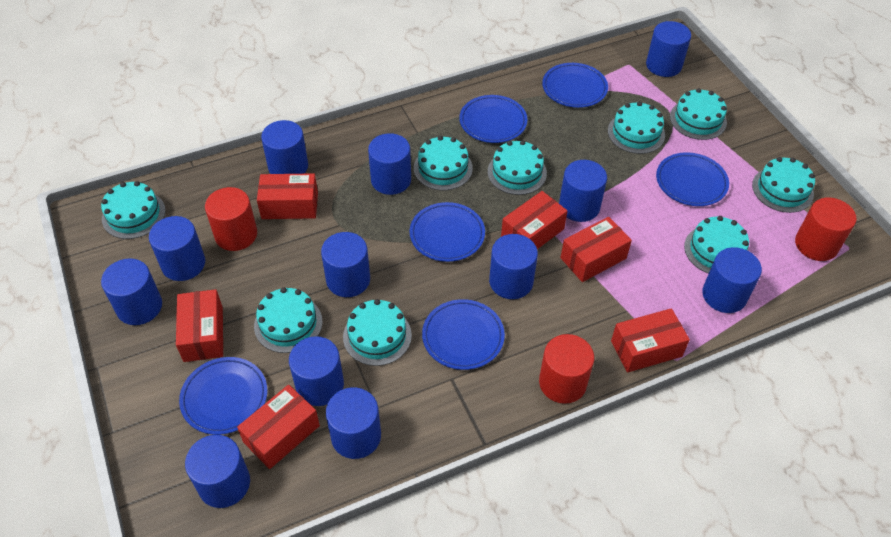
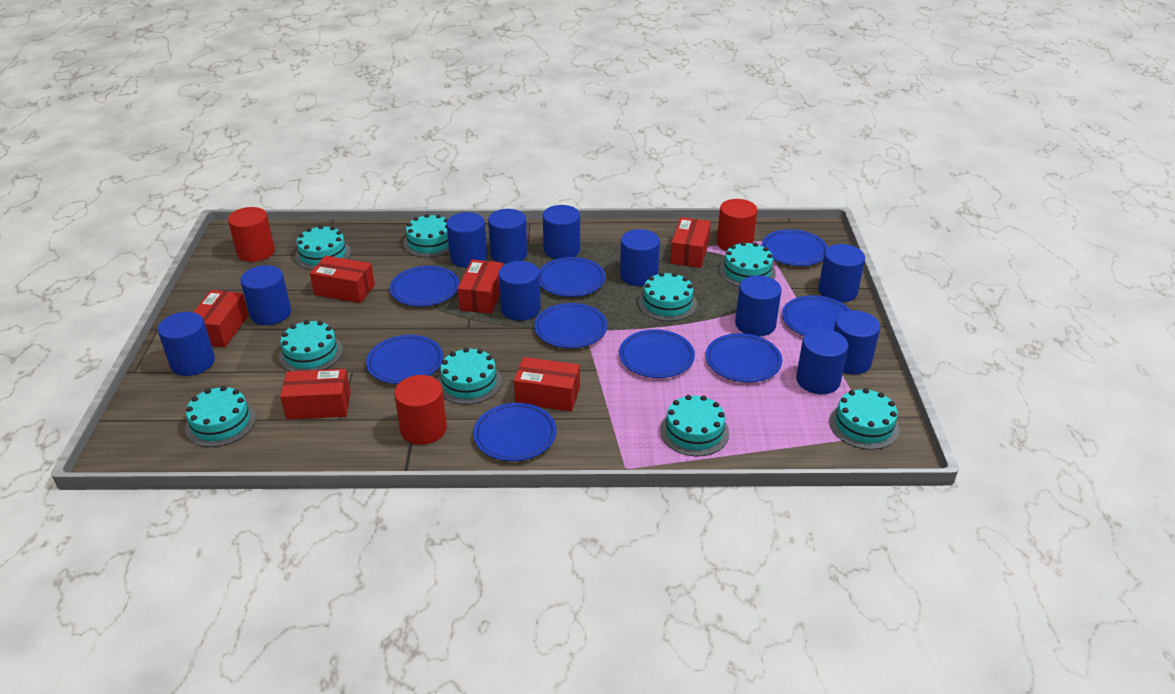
blue cylinder: [101,258,162,325] [149,216,205,281] [185,435,250,508] [261,120,308,174] [289,336,344,406] [321,232,370,297] [326,387,381,459] [368,133,411,195] [489,234,538,299] [559,160,607,222] [646,21,691,77] [702,247,762,313] = 12 -> [158,312,215,376] [240,265,291,325] [446,212,487,268] [488,209,528,264] [498,261,541,321] [543,205,580,259] [620,229,660,286] [735,275,782,336] [796,329,848,394] [818,244,865,302] [834,310,880,374] = 11
blue plate: [179,357,267,435] [410,202,485,262] [422,299,505,370] [459,95,528,143] [542,63,608,108] [656,152,729,206] = 6 -> [366,335,443,384] [390,266,459,307] [473,403,556,461] [534,303,607,348] [539,257,605,297] [619,329,695,378] [706,333,782,382] [762,229,828,266] [782,295,850,336] = 9

